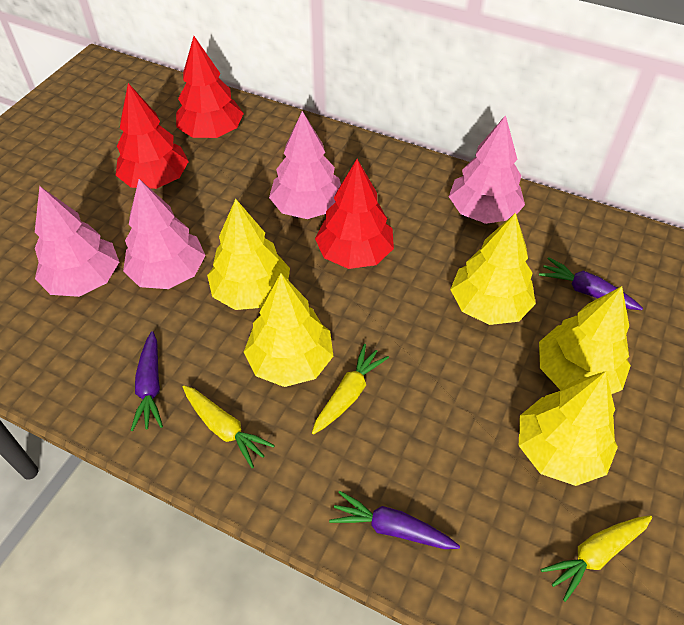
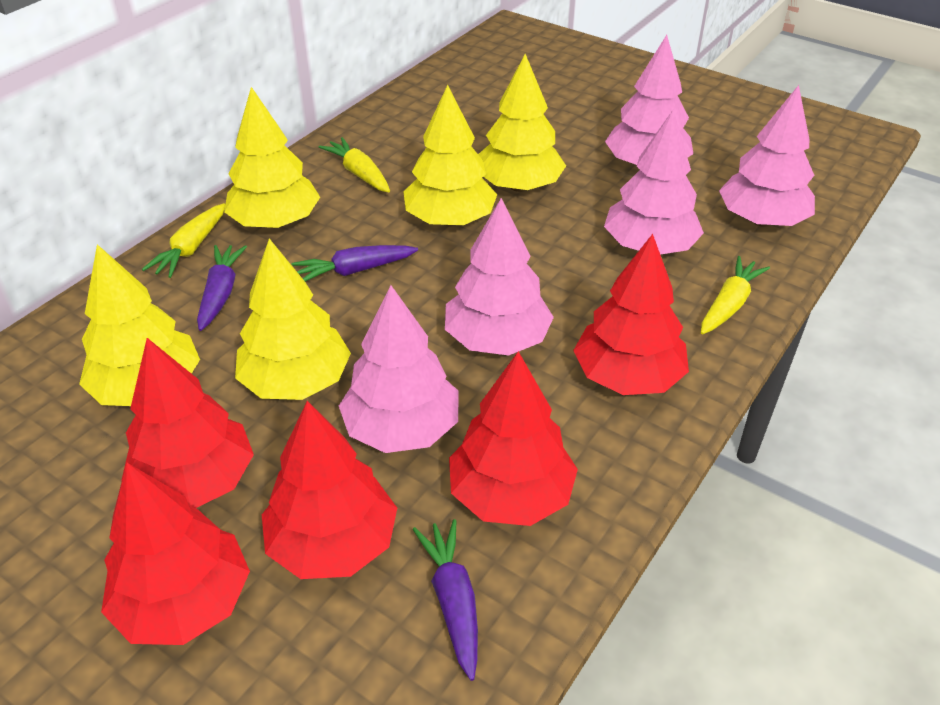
pink tree: [35,186,119,297] [123,179,206,289] [269,111,341,219] [449,115,525,224] = 4 -> [339,285,459,453] [445,198,554,355] [604,110,704,255] [605,35,693,165] [719,85,815,227] = 5
red tree: [116,83,189,189] [176,36,244,138] [315,159,394,269] = 3 -> [101,463,250,645] [121,338,254,508] [262,401,397,579] [449,351,578,526] [573,234,689,395] = 5

